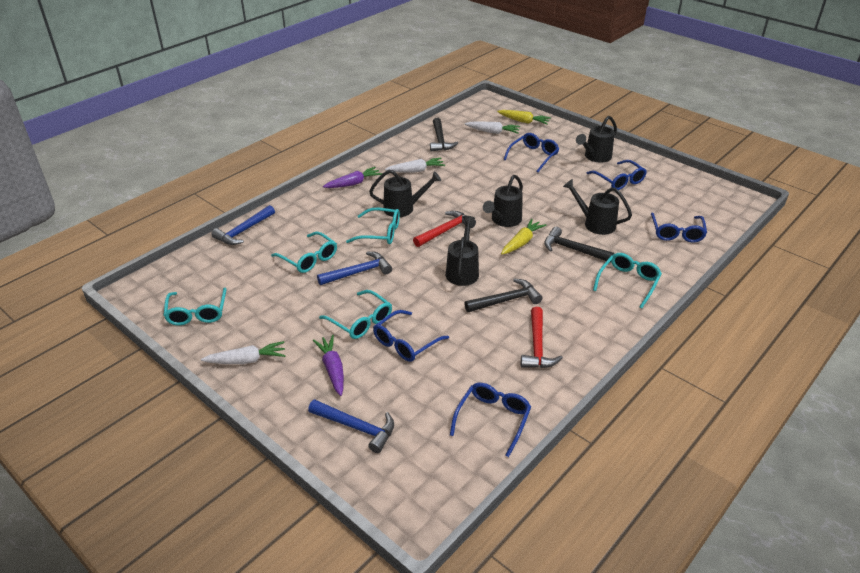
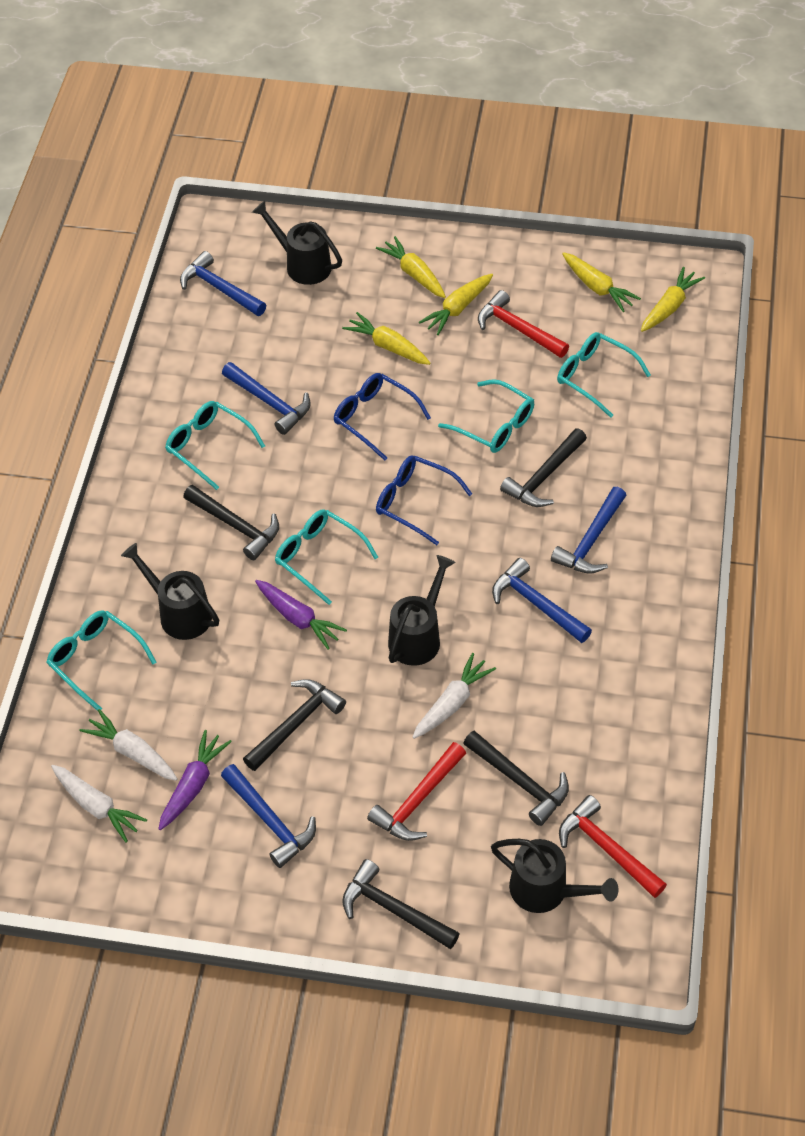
black hammer: [430,118,458,151] [464,278,542,312] [544,227,614,263] = 3 -> [183,485,279,560] [243,679,346,771] [342,859,460,949] [463,731,569,826] [500,428,587,507] = 5
black watering can: [369,170,441,217] [446,216,479,286] [483,175,523,227] [563,179,632,235] [576,116,617,163] = 5 -> [121,543,219,640] [252,201,342,285] [388,555,456,666] [491,839,618,913] = 4
blue glasses: [373,310,449,362] [450,383,531,457] [503,133,559,172] [586,160,647,190] [651,213,707,243] = 5 -> [334,373,431,461] [376,455,472,545] = 2
blue hammer: [211,205,275,245] [308,399,394,453] [317,252,392,285] = 3 -> [180,251,266,316] [221,764,316,868] [222,362,311,435] [492,558,592,643] [551,487,626,574] = 5
red hammer: [413,211,476,247] [521,307,563,368] = 2 -> [367,742,466,841] [478,290,569,358] [559,795,667,898] = 3
yellow carrot: [497,110,551,125] [501,219,546,255] = 2 -> [342,312,431,365] [376,236,446,298] [419,274,493,335] [562,252,641,312] [641,267,705,332] = 5

